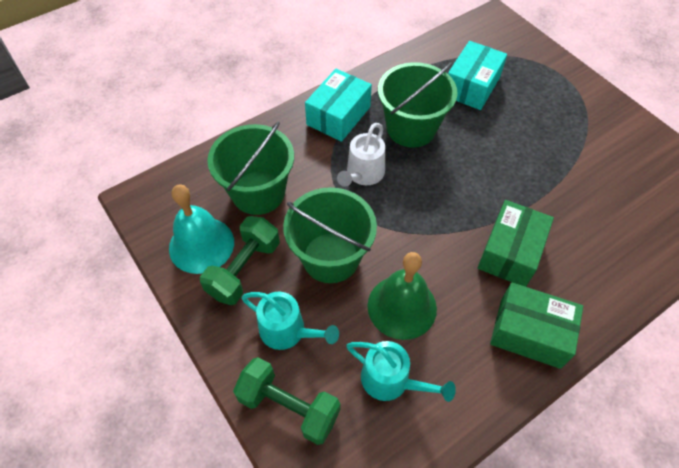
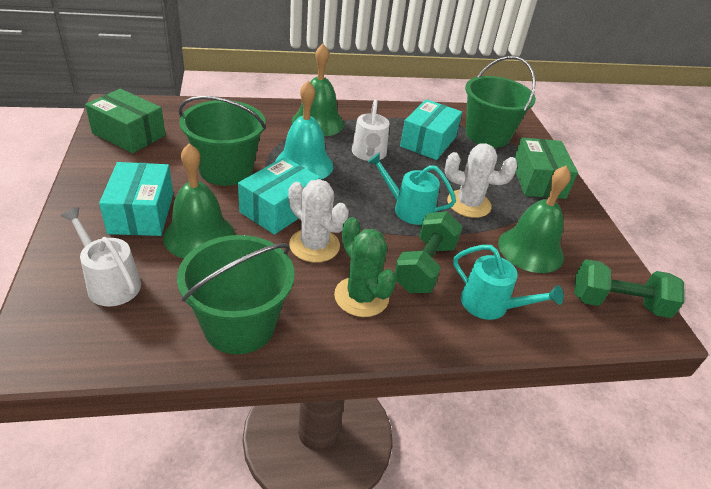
green bell: [367,252,437,340] = 1 -> [163,143,235,258] [292,44,344,137] [498,165,571,273] = 3
green cactus: none = 0 -> [334,217,396,317] = 1
turquoise box: [305,69,372,142] [448,41,507,110] = 2 -> [99,162,173,236] [238,157,320,235] [400,99,462,160] = 3
white cactus: none = 0 -> [288,179,349,263] [445,143,517,218] = 2
white watering can: [337,123,385,187] = 1 -> [61,207,141,306] [352,99,390,161] = 2

